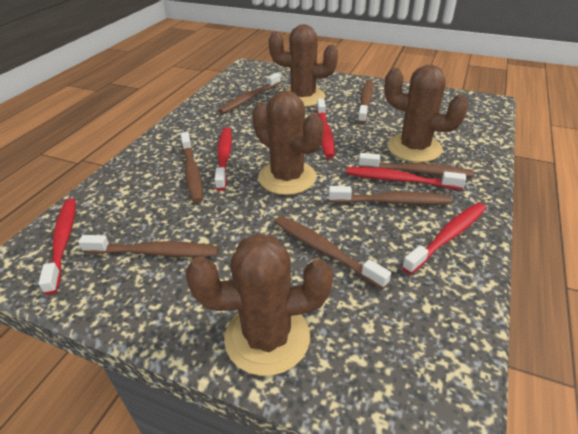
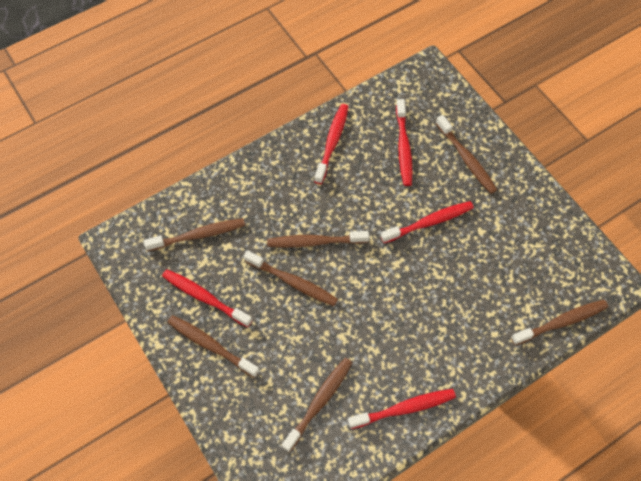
brown cactus: [186,234,333,376] [252,90,324,195] [269,24,338,107] [384,65,469,163] = 4 -> none = 0

